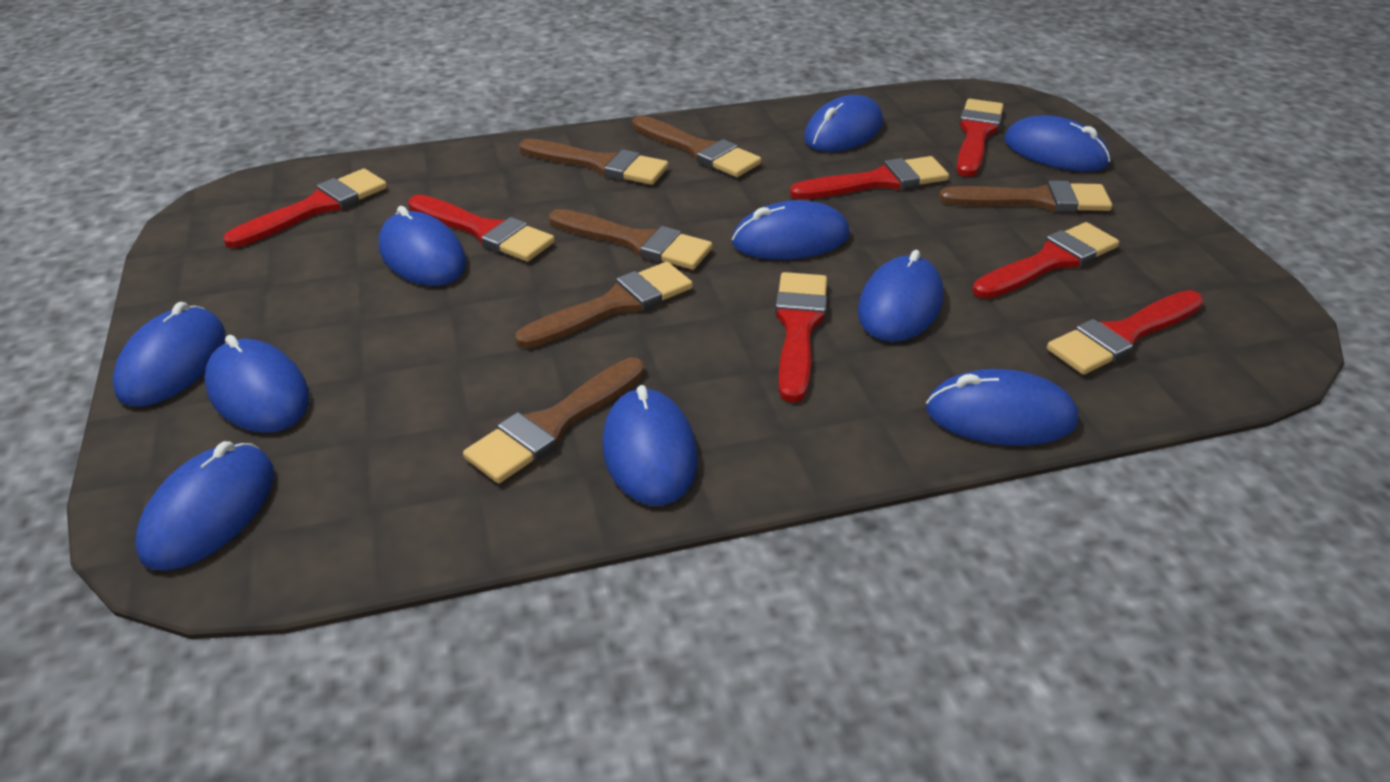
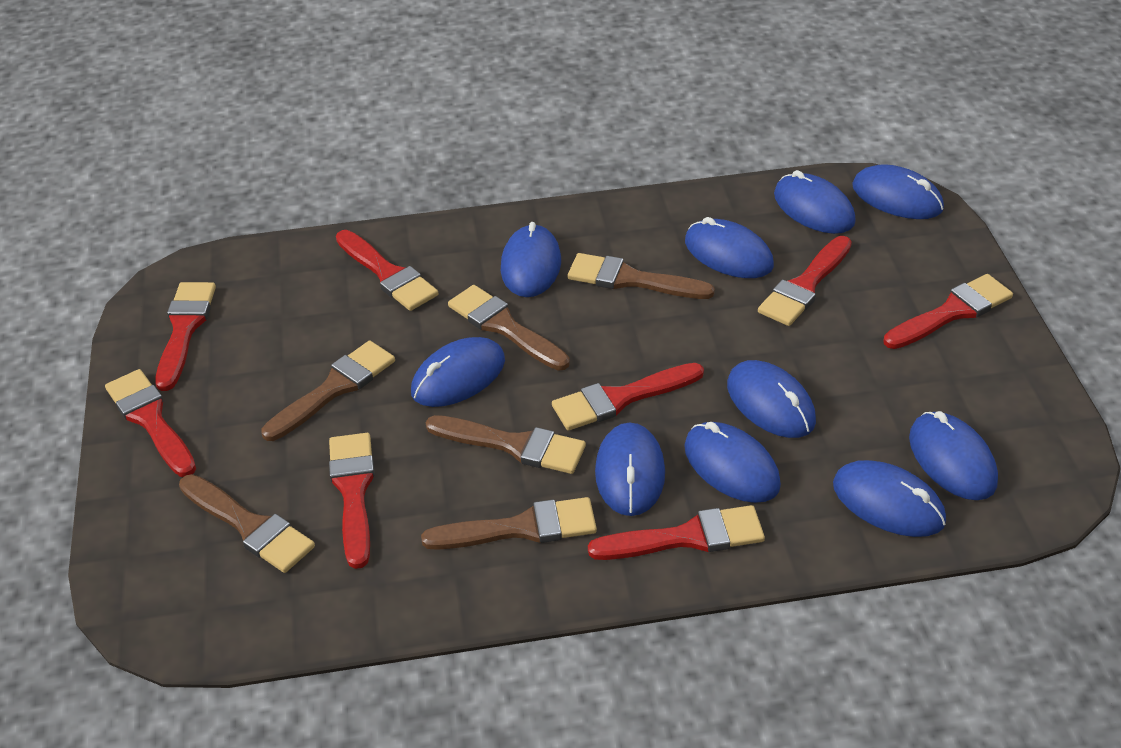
red brush: [223,169,387,248] [408,194,555,262] [775,272,827,403] [790,156,949,199] [956,99,1004,177] [972,222,1119,299] [1047,290,1204,375] = 7 -> [105,369,196,477] [155,282,216,391] [329,433,375,569] [336,230,438,311] [552,363,704,430] [588,505,765,560] [758,236,852,326] [884,274,1013,349] = 8

